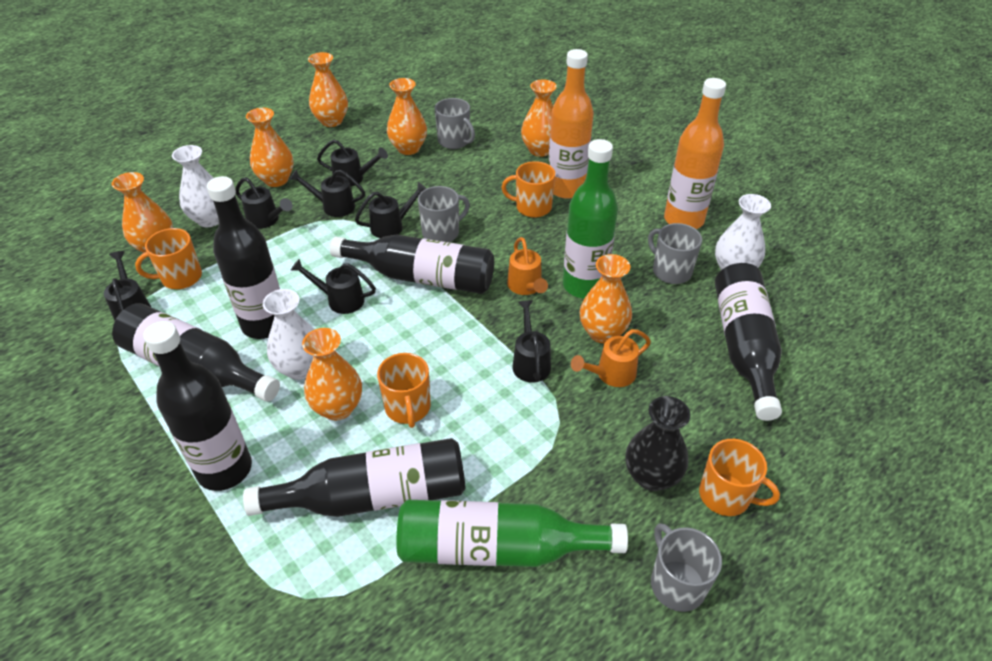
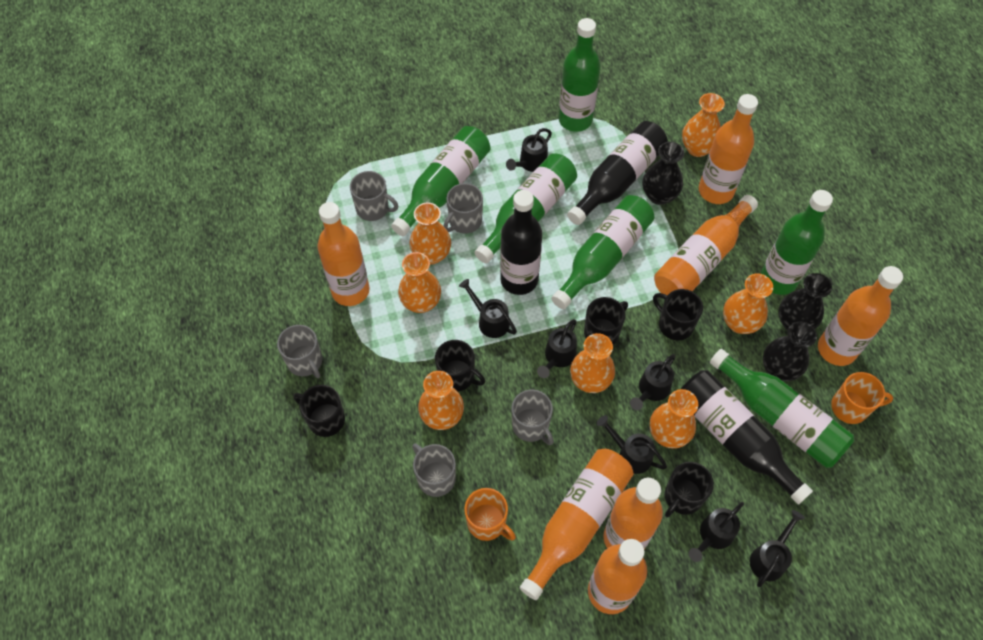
black bottle: [112,303,280,402] [143,321,252,491] [207,176,280,339] [243,438,465,517] [330,235,494,294] [715,263,782,421] = 6 -> [500,190,542,295] [567,121,668,225] [681,370,813,505] = 3
black mug: none = 0 -> [293,385,345,437] [435,340,485,391] [584,297,628,345] [653,289,703,340] [665,462,714,517] = 5
black vase: [626,396,691,491] = 1 -> [643,142,684,205] [763,321,817,381] [778,273,832,331] = 3
green bottle: [396,500,628,567] [563,139,618,298] = 2 -> [391,126,490,236] [475,153,577,263] [551,195,655,309] [559,18,601,132] [710,349,855,468] [760,190,833,295] = 6
grey mug: [418,186,470,242] [435,98,475,149] [648,223,702,284] [651,523,722,612] = 4 -> [277,325,322,378] [350,171,398,221] [412,443,456,497] [444,183,483,234] [511,389,554,445] = 5
orange bottle: [548,49,594,199] [664,78,726,229] = 2 -> [317,202,370,306] [520,449,634,600] [588,539,647,614] [603,478,663,550] [654,195,758,295] [699,94,758,204] [818,266,903,366] = 7
orange mug: [135,228,202,289] [377,353,431,428] [501,161,555,218] [699,439,780,516] = 4 -> [464,488,516,541] [831,372,893,424] = 2
orange watering can: [507,237,548,295] [571,329,651,387] = 2 -> none = 0
white vase: [172,145,219,227] [263,289,315,380] [715,194,771,270] = 3 -> none = 0

